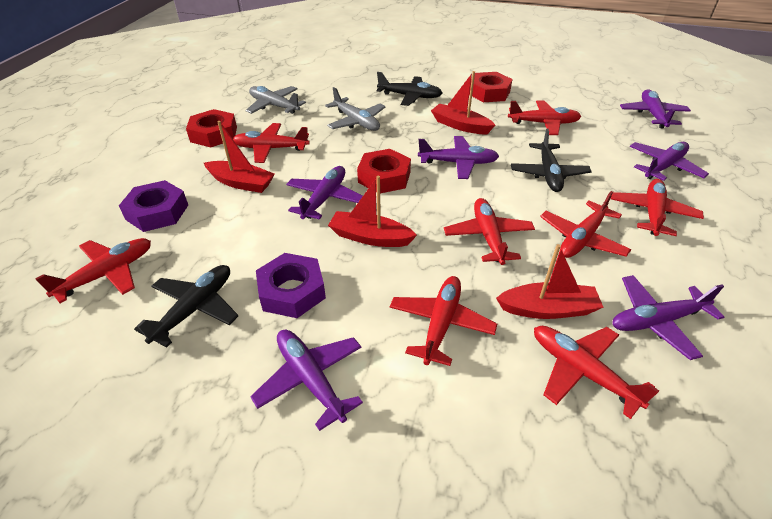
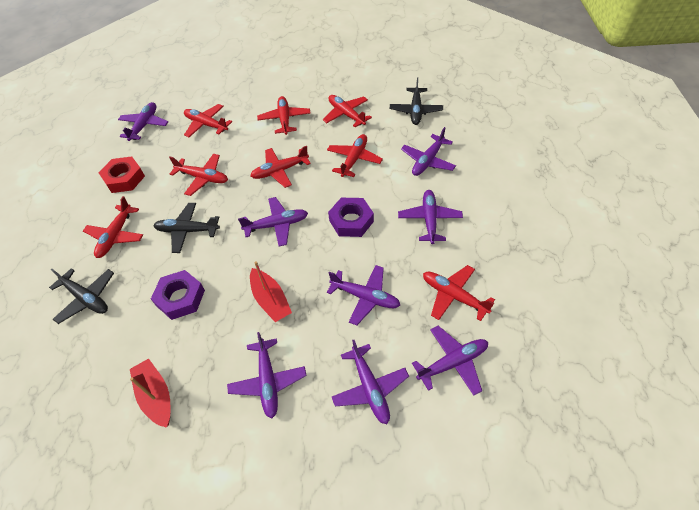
grey plane: [246,86,306,114] [325,87,386,131] = 2 -> none = 0
purple plane: [250,330,363,431] [286,166,363,220] [418,136,499,179] [612,275,724,360] [620,89,691,128] [630,142,709,181] = 6 -> [118,102,168,141] [227,332,307,418] [238,197,308,247] [327,265,400,325] [332,340,409,424] [398,190,463,244] [401,127,456,176] [412,326,488,396] = 8
red boat: [204,121,275,193] [328,176,417,247] [431,71,495,134] [496,244,604,319] = 4 -> [130,358,170,428] [250,261,292,322] = 2
red nut: [186,109,237,148] [357,149,411,193] [469,72,513,102] = 3 -> [99,157,145,193] = 1

